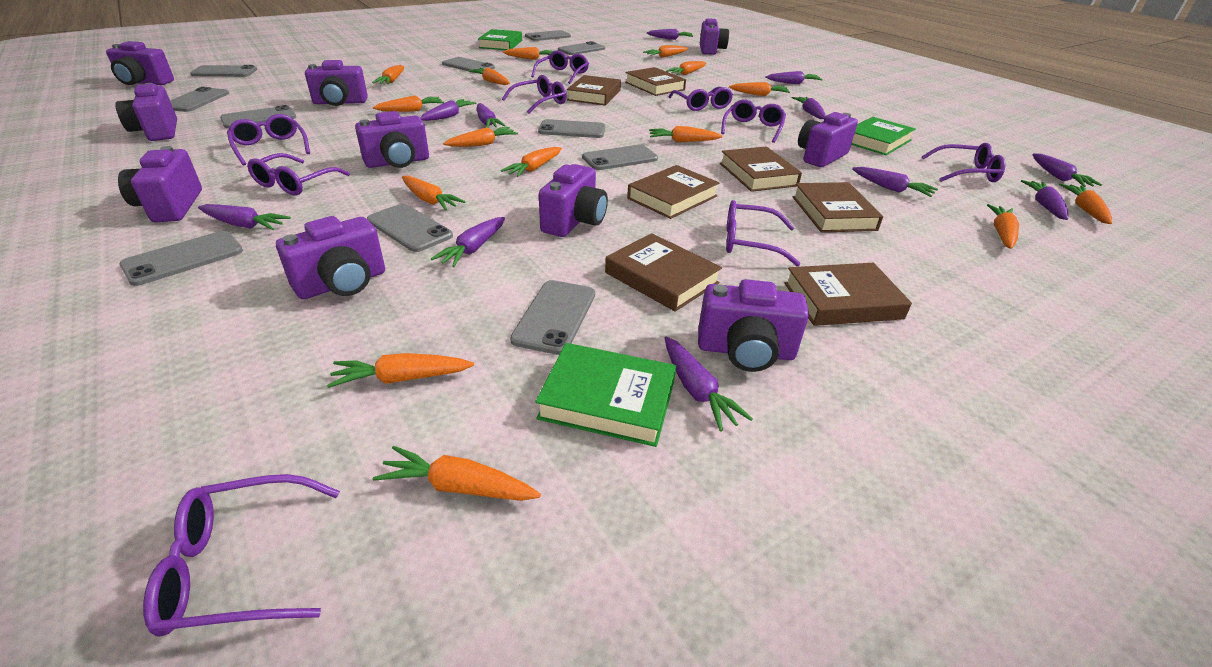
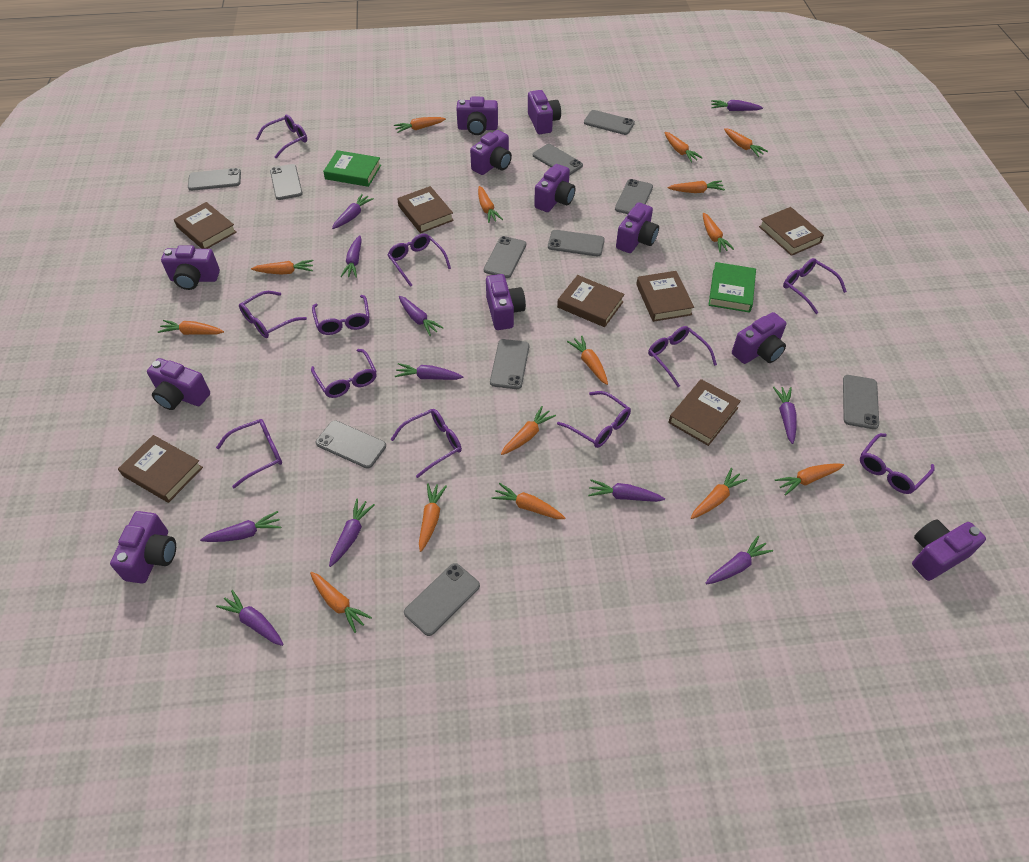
green book: [478,29,522,50] [535,343,676,447] [851,117,916,155] = 3 -> [323,150,381,187] [708,262,756,313] = 2
purple camera: [106,41,174,85] [115,83,177,141] [118,146,202,222] [276,216,385,299] [305,60,368,106] [355,111,429,168] [539,164,608,237] [698,279,809,372] [700,18,729,55] [798,112,858,167] = 10 -> [110,511,176,584] [147,358,210,410] [161,245,220,290] [456,96,498,135] [470,130,512,175] [486,274,526,330] [528,90,561,134] [534,164,575,212] [616,202,659,253] [732,312,787,364] [912,519,986,581] = 11
purple glasses: [143,474,340,637] [227,114,310,166] [247,153,350,196] [502,75,567,114] [531,51,589,84] [669,87,733,111] [721,100,786,143] [726,200,800,266] [922,143,1005,182] = 9 -> [216,419,282,488] [239,291,307,338] [256,115,307,158] [311,349,377,398] [312,295,370,335] [388,234,451,287] [390,409,462,478] [557,391,631,448] [648,326,717,387] [783,258,847,314] [860,433,935,494] = 11

